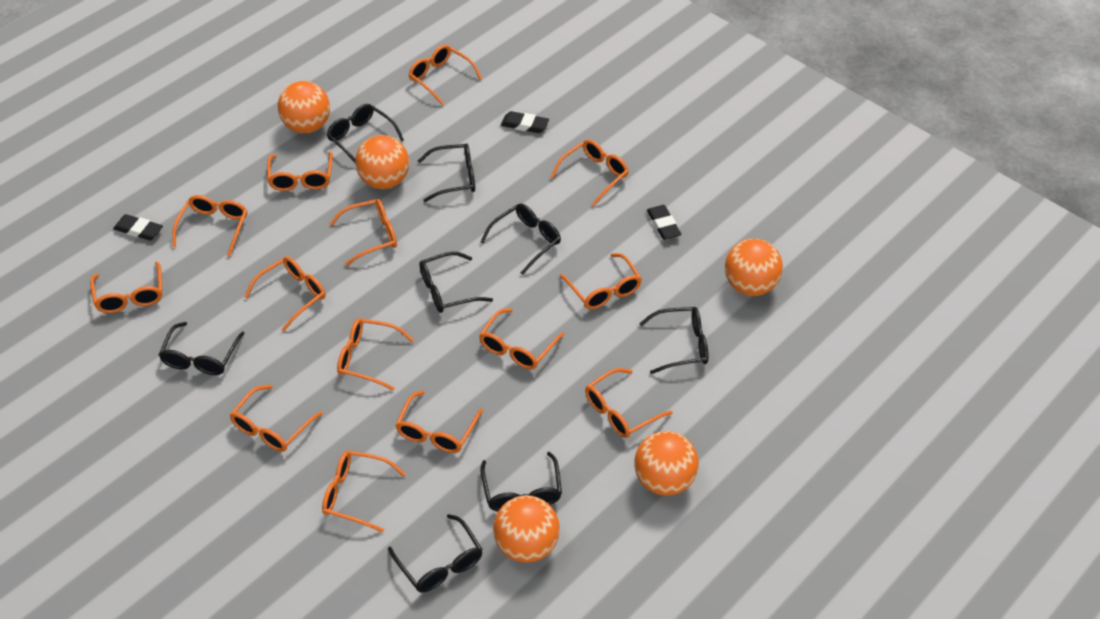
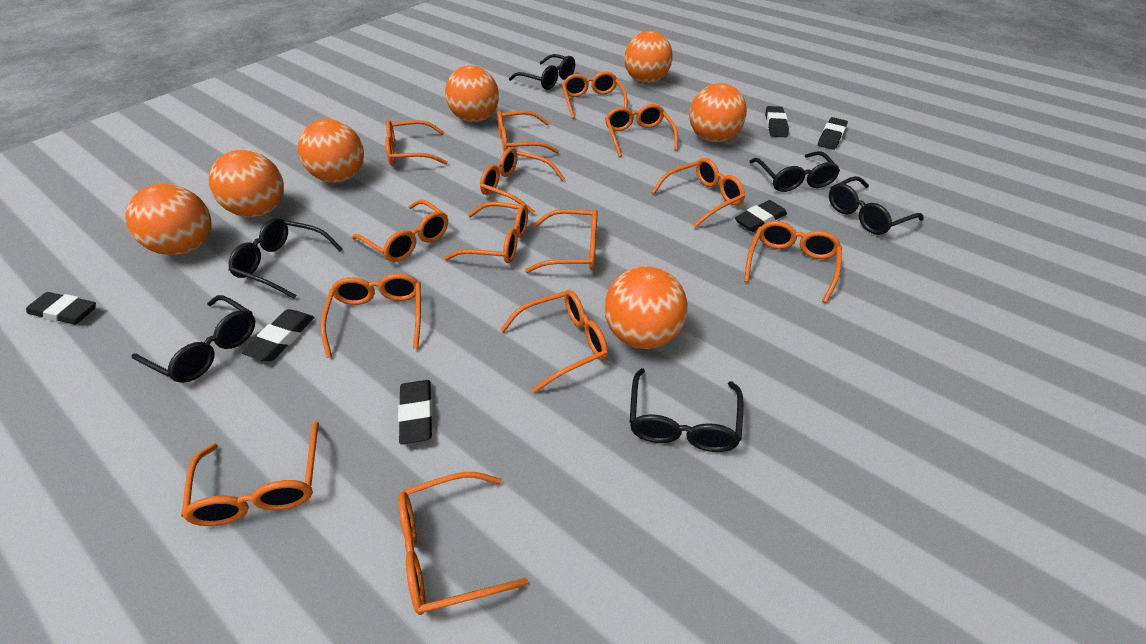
black eraser: [113,214,163,241] [501,111,549,133] [647,205,681,240] = 3 -> [26,292,96,324] [242,309,314,361] [398,380,432,444] [735,200,787,232] [765,106,789,137] [818,117,848,150] = 6
black glasses: [159,322,245,375] [326,104,404,163] [388,514,483,592] [418,143,475,202] [419,252,493,313] [480,204,561,275] [480,452,562,511] [639,307,708,374] = 8 -> [131,295,255,383] [229,218,343,299] [509,54,575,90] [630,368,744,452] [749,151,840,192] [829,176,924,235] = 6
orange ball: [278,81,330,133] [355,135,409,189] [493,495,560,563] [634,431,699,496] [725,239,783,296] = 5 -> [125,184,212,256] [209,150,284,217] [298,119,364,183] [445,65,499,123] [604,266,688,349] [624,31,673,84] [689,83,747,143] = 7

